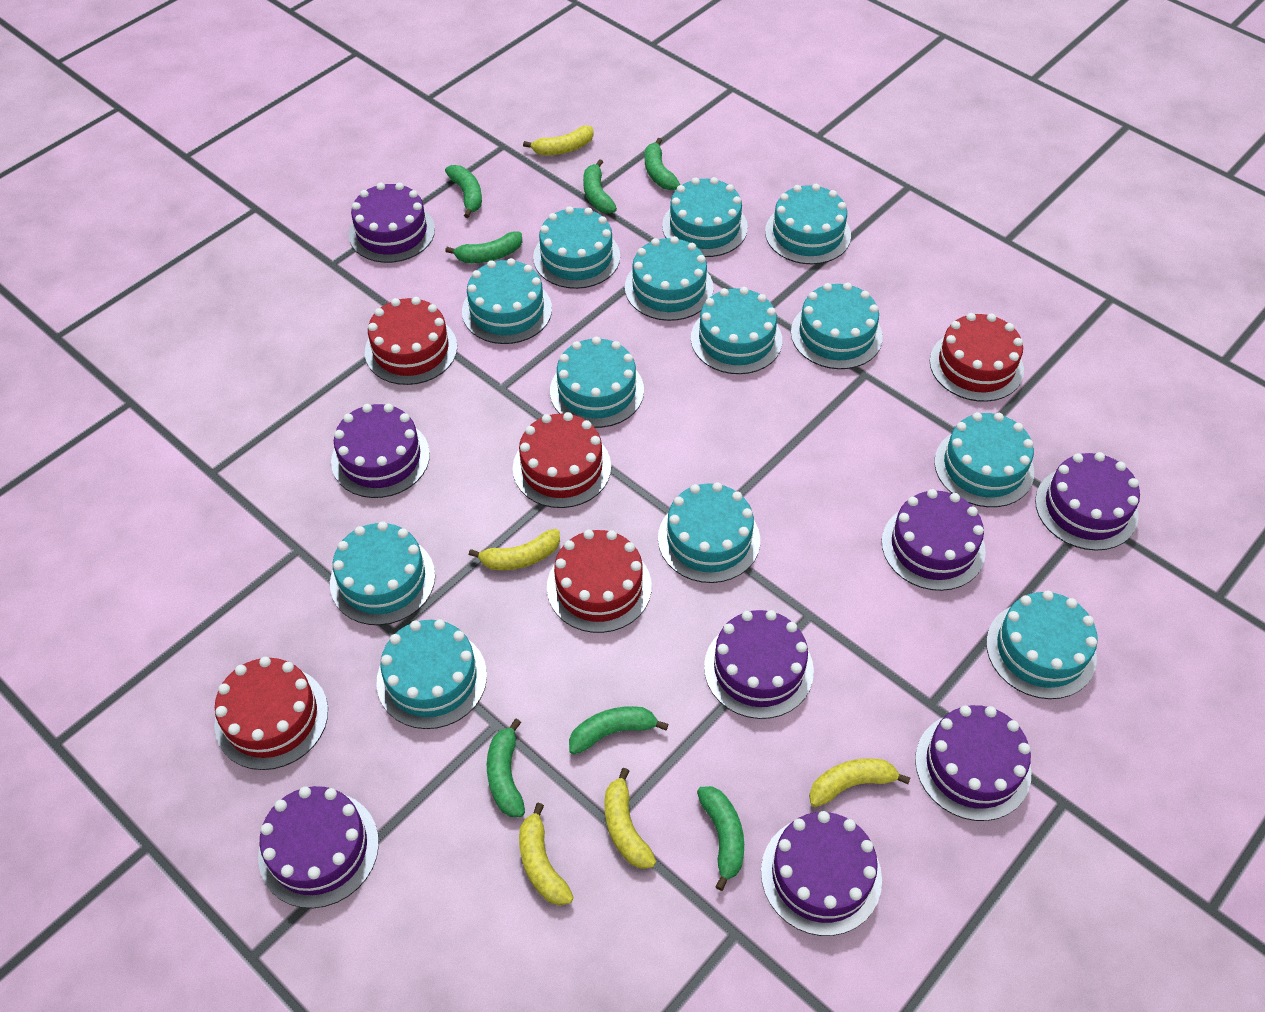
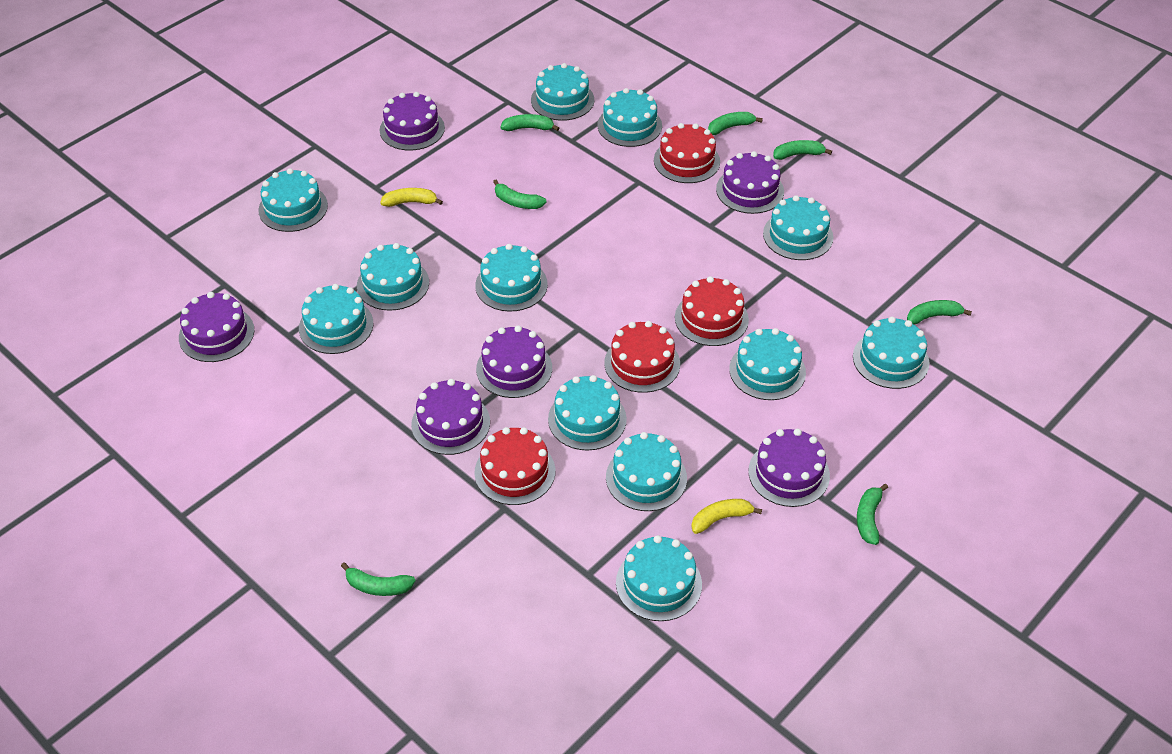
purple cake: [258,786,379,908] [331,404,430,498] [349,182,435,263] [704,610,814,719] [761,811,882,936] [882,489,986,591] [915,705,1031,821] [1035,452,1140,551] = 8 -> [179,292,254,362] [379,92,445,150] [411,379,490,455] [476,325,552,398] [716,151,784,214] [748,429,830,507] = 6
red cake: [214,657,328,770] [365,297,457,385] [513,412,611,508] [547,530,652,633] [930,313,1024,402] = 5 -> [474,427,555,505] [604,321,680,393] [654,123,720,183] [675,276,749,346] = 4
turquoise cake: [330,521,435,625] [376,619,487,729] [462,258,552,344] [533,206,620,289] [550,336,644,428] [625,236,714,321] [658,482,760,583] [662,177,748,257] [691,287,782,374] [765,184,851,264] [791,283,883,369] [934,412,1034,507] [986,590,1098,699] = 13 -> [258,168,328,232] [299,284,374,354] [357,243,429,311] [475,244,548,312] [531,63,594,121] [548,375,627,450] [598,88,662,147] [606,432,687,511] [616,535,702,621] [729,328,806,400] [763,195,833,260] [853,317,929,389] = 12
yellow banana: [469,529,560,570] [519,803,574,906] [523,126,594,155] [604,768,656,869] [809,758,910,807] = 5 -> [380,188,443,207] [691,499,762,534] = 2

